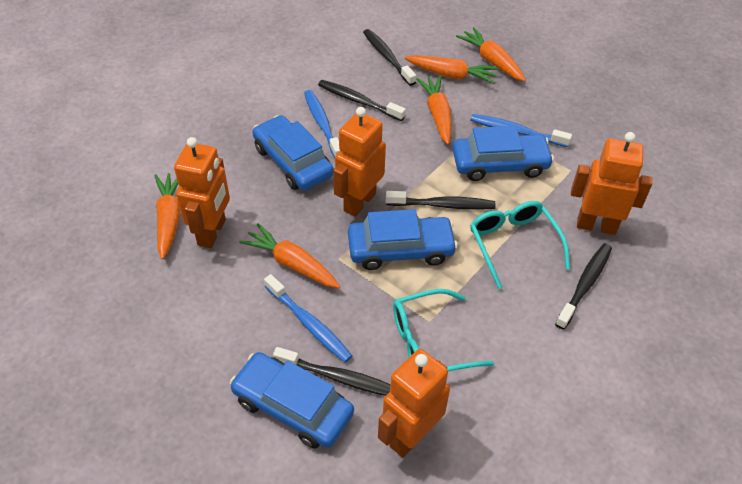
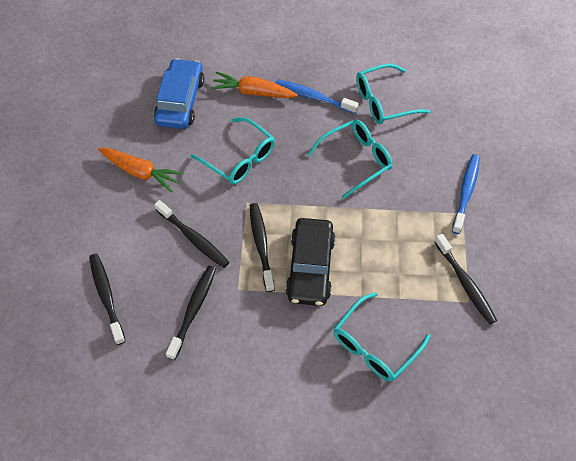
black car: none = 0 -> [285,218,335,306] = 1
blue car: [230,352,354,449] [252,115,334,190] [348,209,458,270] [452,126,554,181] = 4 -> [154,58,204,129] = 1
blue toothbrush: [264,274,352,362] [304,90,340,158] [470,114,572,147] = 3 -> [275,79,359,114] [452,154,480,234] = 2
orange carrot: [154,173,180,259] [239,223,340,288] [405,55,498,84] [416,76,452,145] [456,27,526,82] = 5 -> [98,148,183,192] [211,72,298,98] = 2
orange robot: [174,137,230,248] [333,107,386,217] [378,349,450,457] [571,132,652,235] = 4 -> none = 0
turquoise glasses: [393,289,494,371] [470,201,570,289] = 2 -> [191,117,275,185] [307,119,392,199] [334,292,430,382] [356,63,430,124] = 4

